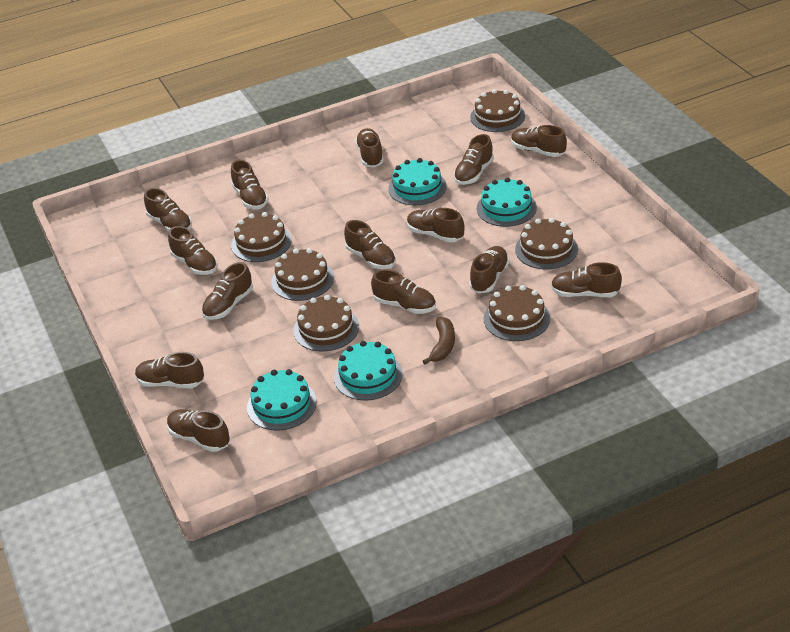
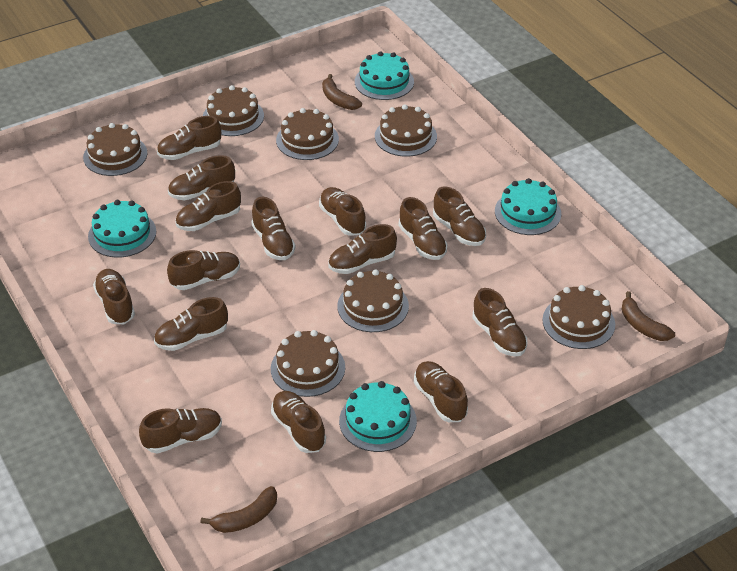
brown banana: [423,317,455,364] = 1 -> [200,486,277,533] [322,74,362,110] [621,291,675,341] = 3
brown cake: [231,212,292,262] [271,248,334,301] [294,295,359,351] [470,89,525,132] [484,285,550,341] [515,218,578,270] = 6 -> [83,123,147,176] [203,85,264,136] [271,330,345,397] [276,108,339,160] [337,269,409,332] [375,104,437,157] [542,285,615,349] = 7
brown shoe: [135,352,204,388] [144,188,192,231] [167,409,230,452] [168,226,218,275] [202,262,253,320] [231,160,269,209] [344,220,396,269] [355,128,384,167] [371,270,436,314] [407,208,465,242] [454,134,494,185] [469,246,510,293] [511,125,567,157] [551,262,622,297] = 14 -> [93,269,135,324] [139,408,222,453] [154,297,228,351] [157,116,221,160] [167,250,240,290] [168,155,235,200] [175,181,241,231] [251,196,296,260] [271,391,326,453] [319,187,366,236] [328,224,397,274] [399,197,447,260] [414,361,468,422] [433,186,486,246] [472,288,527,356] = 15

